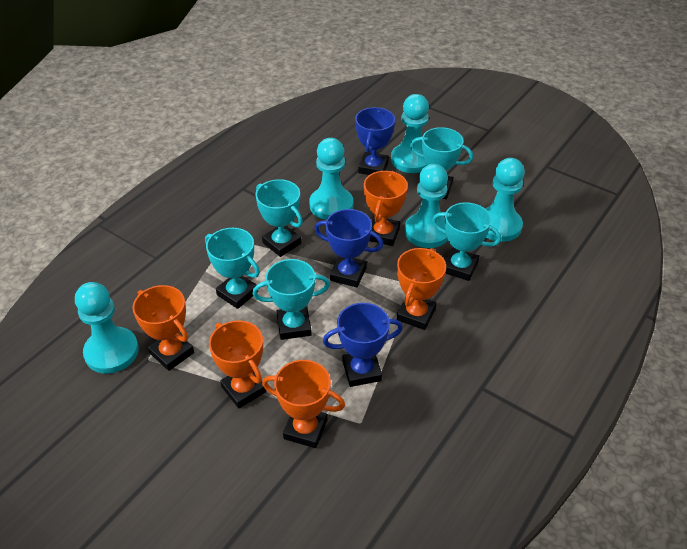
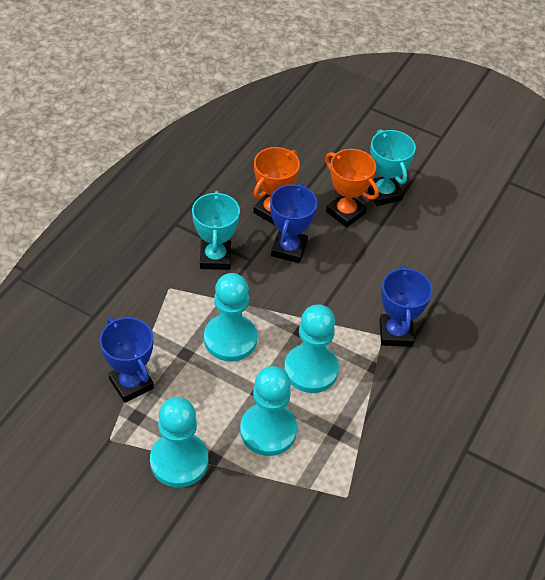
orange trophy: [133,285,194,371] [209,320,267,409] [262,360,345,448] [364,171,408,246] [397,248,446,330] = 5 -> [253,147,300,225] [325,149,379,228] = 2
turquoise pawn: [75,282,139,374] [309,138,353,220] [391,94,429,173] [405,164,448,248] [485,158,525,242] = 5 -> [150,397,208,488] [204,273,257,362] [240,366,297,456] [284,304,339,393] = 4
turquoise trophy: [205,228,260,309] [253,259,330,340] [256,179,303,257] [410,127,473,199] [432,202,501,281] = 5 -> [192,191,240,270] [367,129,416,206] = 2

